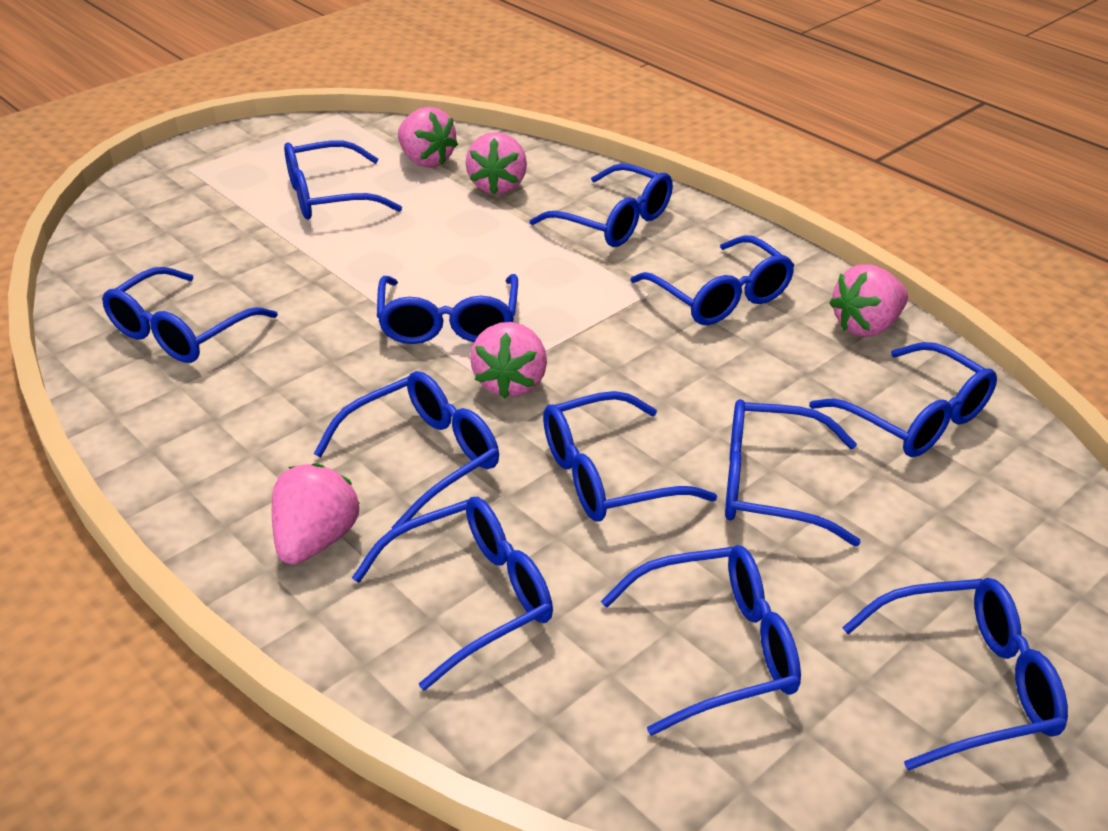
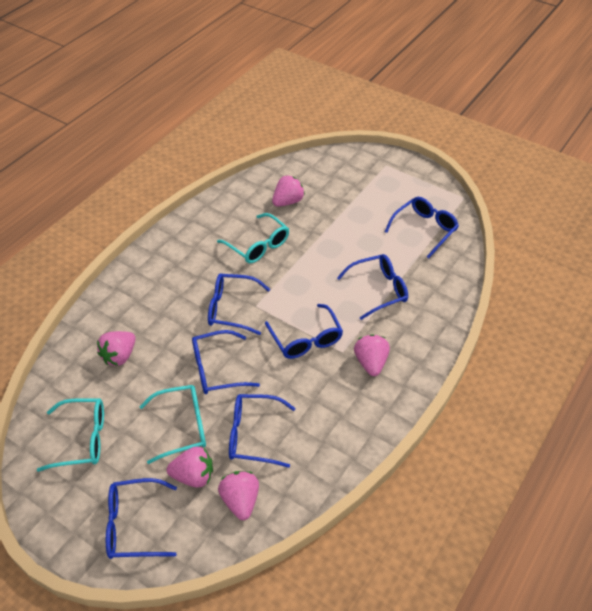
blue glasses: [102,267,278,363] [284,141,402,220] [314,371,499,529] [352,497,553,690] [377,274,518,344] [530,163,673,247] [543,391,717,522] [601,545,801,736] [630,235,795,325] [725,399,861,546] [809,342,997,457] [842,578,1068,771] = 12 -> [106,478,177,559] [192,330,260,394] [208,273,270,335] [229,394,295,468] [265,304,343,359] [337,254,408,320] [385,197,459,258] = 7
turquoise glasses: none = 0 -> [37,398,104,472] [139,385,206,464] [217,213,289,263] = 3

